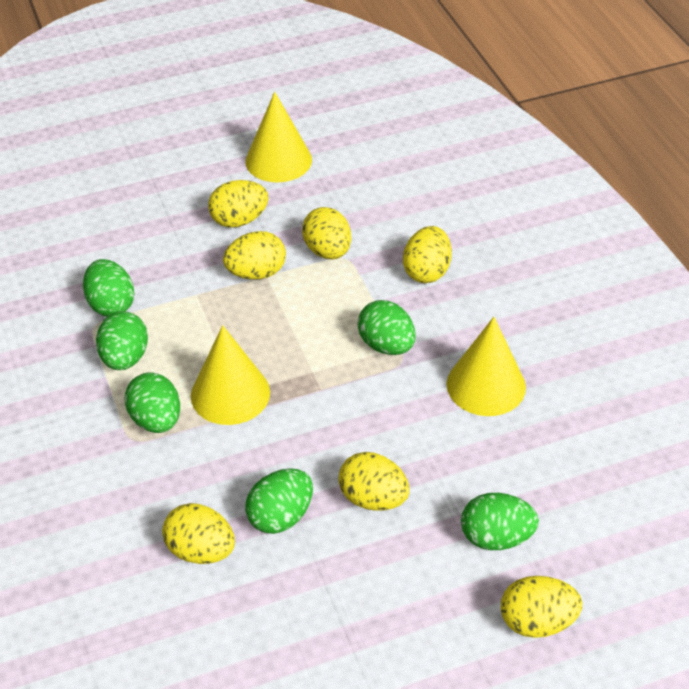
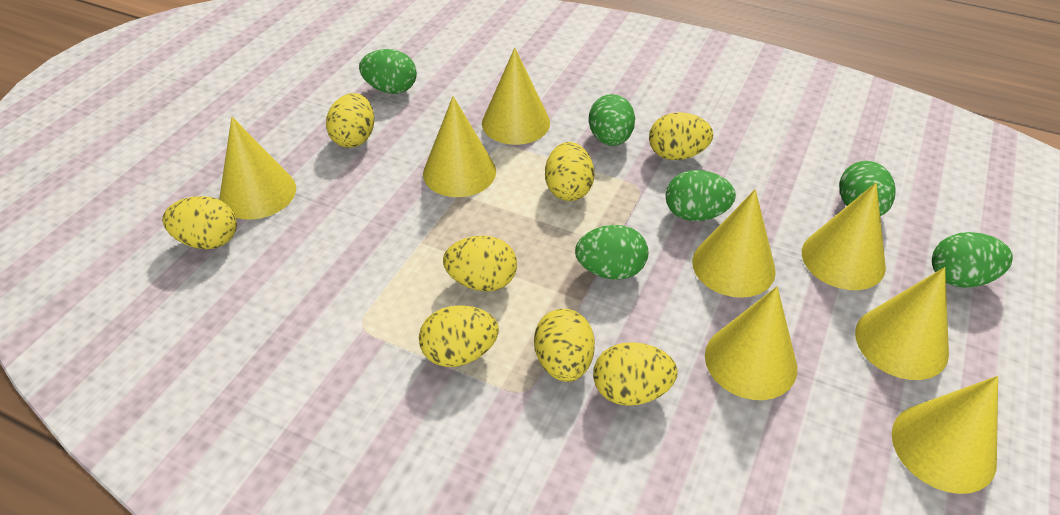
yellow cone: [191,325,270,425] [245,92,312,182] [446,317,526,416] = 3 -> [219,117,296,220] [423,96,496,197] [482,48,550,145] [692,189,776,298] [705,286,797,400] [802,183,886,290] [855,267,949,380] [892,376,998,494] = 8
yellow egg: [162,503,235,564] [208,180,269,228] [223,231,286,279] [302,207,351,259] [338,452,410,511] [403,226,452,283] [501,576,582,638] = 7 -> [162,196,237,249] [326,93,374,148] [419,305,499,367] [443,236,517,292] [534,309,595,382] [545,142,594,201] [593,342,678,406] [649,112,713,160] = 8

